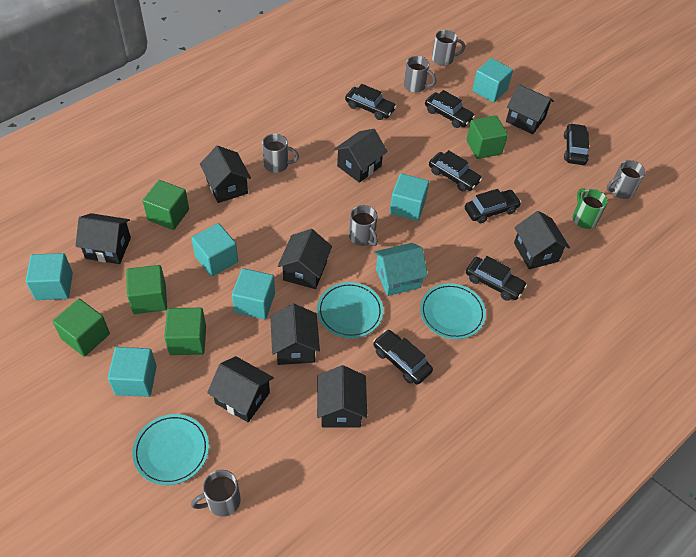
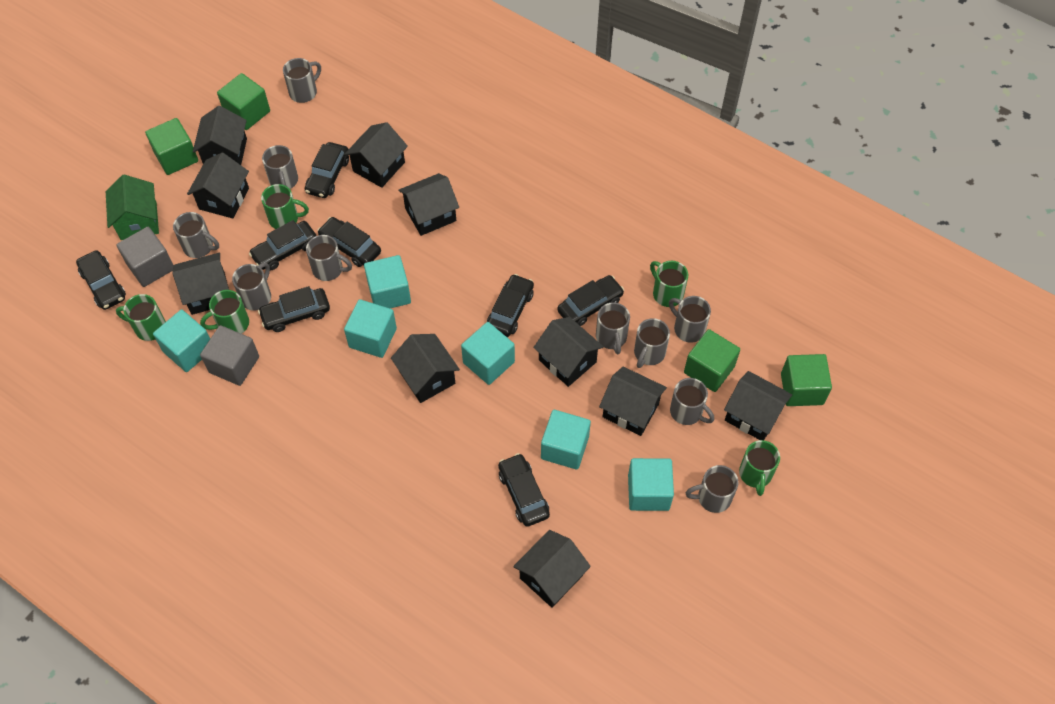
black car: [345,84,397,120] [373,330,433,385] [425,90,475,128] [429,150,482,191] [465,189,521,223] [466,256,527,301] [564,123,589,165] = 7 -> [76,250,126,310] [249,220,316,270] [258,286,330,332] [305,142,349,198] [317,217,381,267] [487,274,534,337] [498,453,550,527] [557,275,624,326] = 8
black house: [76,213,131,264] [200,146,251,203] [207,356,274,422] [270,304,320,365] [278,229,332,289] [317,365,367,427] [334,129,388,183] [506,84,554,134] [514,211,570,269] = 9 -> [172,253,229,315] [187,153,249,218] [193,106,247,165] [344,122,408,188] [391,334,460,403] [398,173,459,236] [513,530,591,608] [533,317,603,387] [599,366,667,436] [724,371,792,440] = 10
green cube: [53,299,110,357] [126,265,167,314] [143,180,189,230] [164,308,206,355] [466,115,508,159] = 5 -> [145,118,198,175] [217,73,270,130] [684,329,740,392] [781,354,832,406] = 4
green house: none = 0 -> [106,174,159,240] = 1
green mug: [573,188,608,229] = 1 -> [116,294,166,341] [200,290,249,334] [261,184,309,229] [650,261,688,307] [739,440,780,496] = 5
grey cube: none = 0 -> [116,227,174,287] [200,325,259,386] = 2
grey mug: [191,470,241,517] [262,134,299,173] [349,205,378,246] [404,56,436,93] [432,30,465,66] [607,160,645,199] = 6 -> [173,212,219,258] [232,263,271,311] [262,145,298,189] [283,58,321,103] [306,235,352,281] [596,302,630,354] [634,318,670,368] [669,296,711,343] [670,378,714,425] [686,465,739,513] = 10
turquoise house: [374,243,428,296] = 1 -> none = 0
turquoise plate: [133,414,209,485] [317,282,383,338] [420,283,486,339] = 3 -> none = 0

